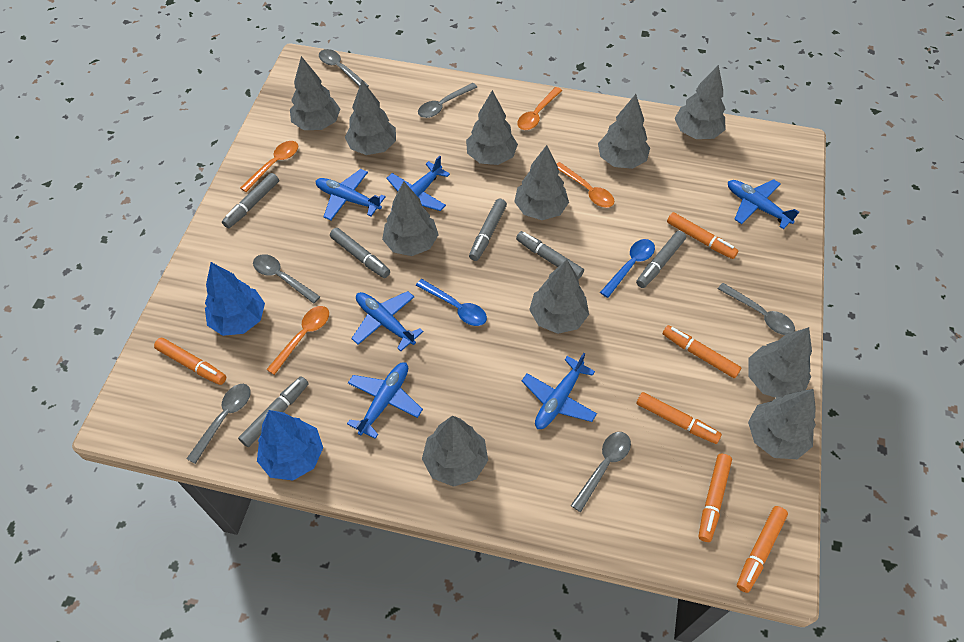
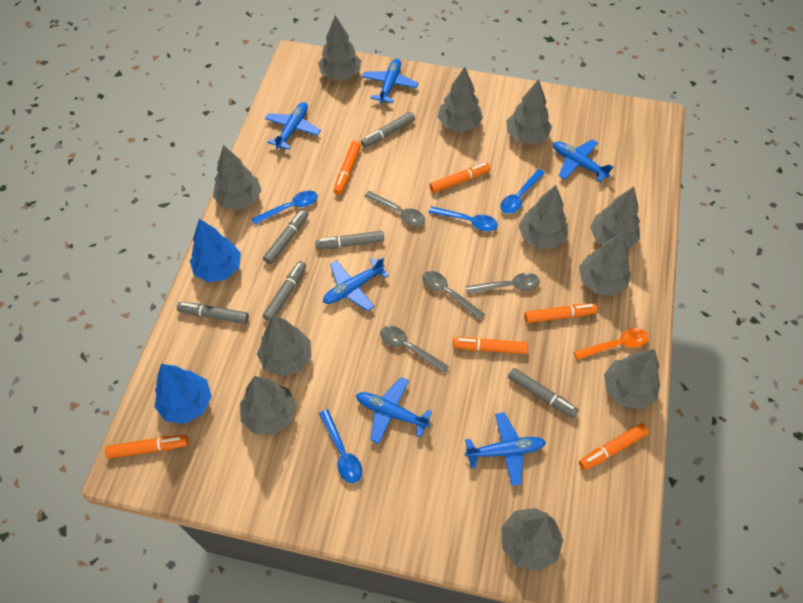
blue spoon: [416,279,487,326] [600,239,655,298] = 2 -> [252,190,318,225] [319,409,362,483] [429,206,498,231] [500,169,545,214] = 4
grey spoon: [186,384,251,464] [253,254,320,304] [319,49,369,87] [418,83,478,118] [571,432,631,512] [718,283,795,335] = 6 -> [365,191,425,226] [380,326,449,373] [422,271,485,320] [466,273,540,294] = 4
orange spoon: [240,141,298,192] [266,306,329,375] [517,87,562,130] [557,162,614,208] = 4 -> [574,328,648,360] = 1

